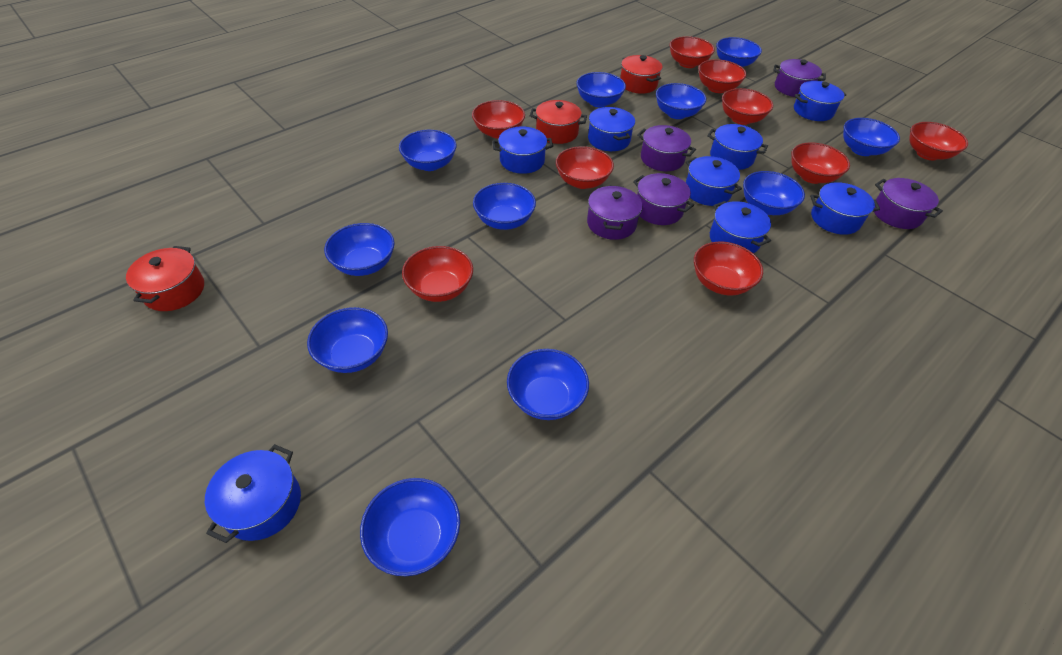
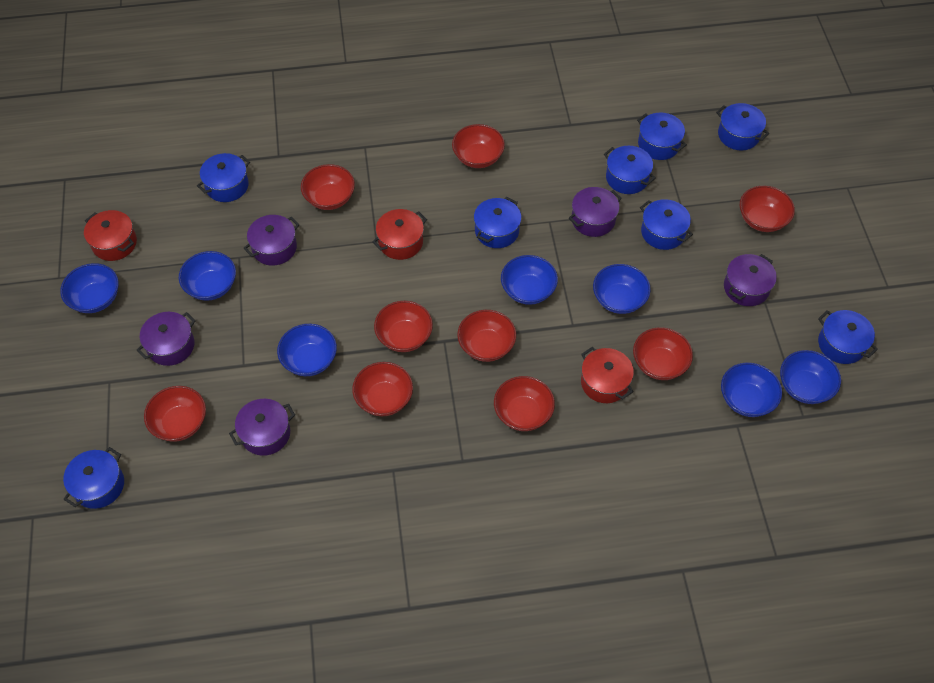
blue bowl: [307,307,388,373] [324,223,395,276] [360,478,460,576] [399,130,457,171] [473,183,536,230] [507,349,589,420] [576,72,626,107] [656,83,706,119] [716,37,762,67] [743,171,805,215] [843,118,900,156] = 11 -> [60,263,119,313] [179,251,236,301] [277,324,337,376] [501,255,558,305] [593,264,651,314] [721,363,782,417] [780,350,841,404] = 7

